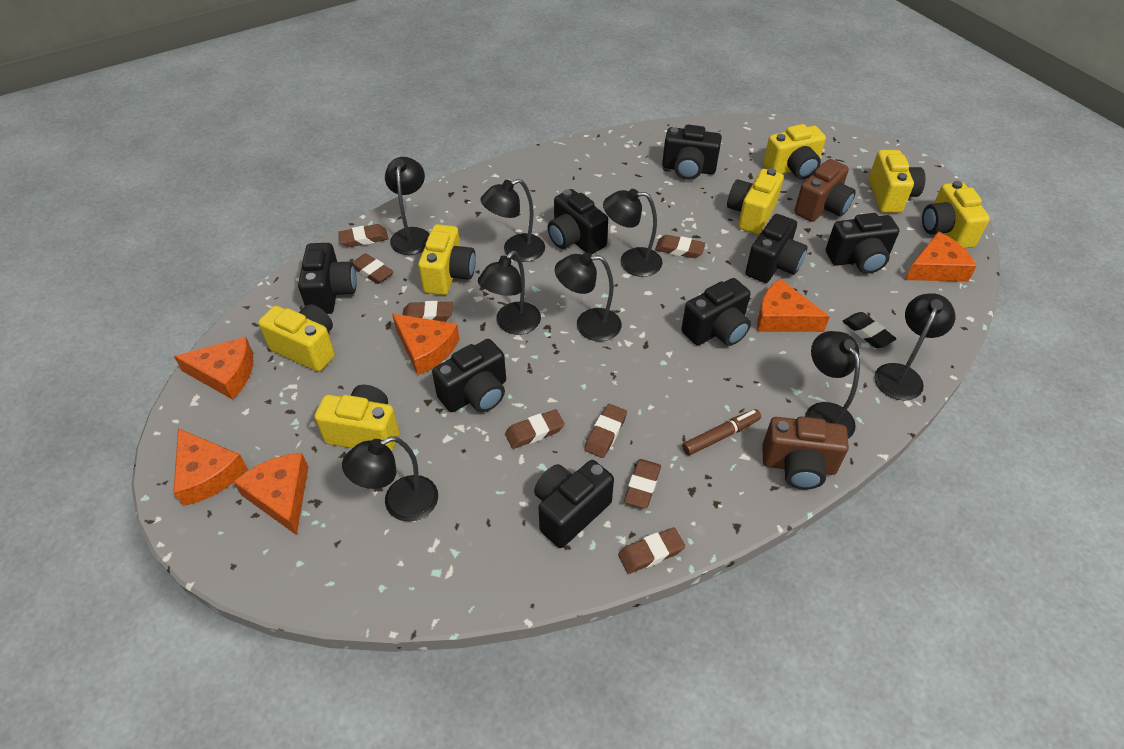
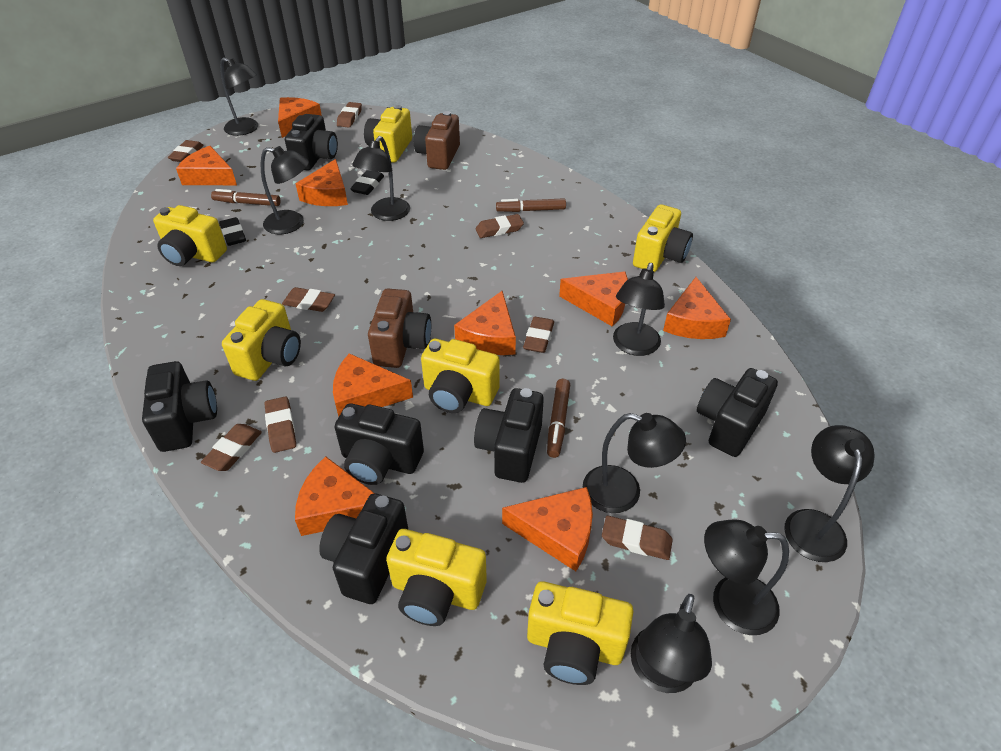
black camera: [298,243,357,314] [432,339,506,412] [534,460,614,548] [548,189,608,255] [662,125,722,180] [681,278,751,346] [745,214,808,283] [826,213,899,274] = 8 -> [142,361,217,452] [285,114,338,170] [319,493,408,604] [334,403,424,485] [474,388,544,483] [697,368,778,457] = 6
black eraser: [843,312,896,348] = 1 -> [219,217,246,246] [350,170,384,195] = 2
brown marker: [682,409,761,456] = 1 -> [211,189,280,206] [496,198,566,212] [547,379,570,458] = 3
orange cheese: [173,428,248,506] [174,337,253,400] [234,453,308,535] [392,314,459,375] [757,279,830,332] [905,231,977,282] = 6 -> [176,146,237,185] [278,97,322,138] [295,456,374,536] [296,159,348,206] [333,353,413,416] [454,291,516,355] [502,487,593,571] [559,271,628,327] [663,277,731,339] = 9

